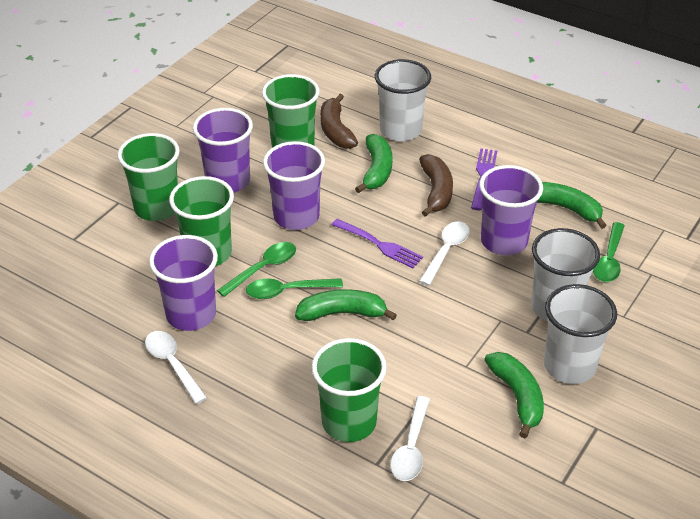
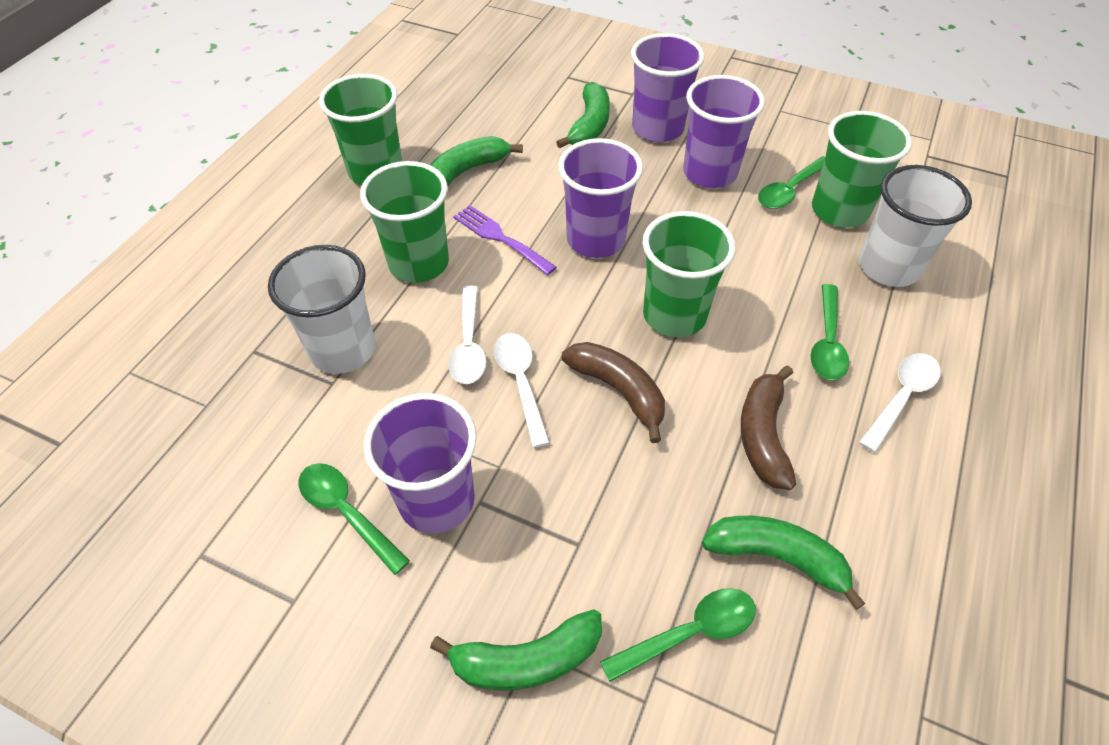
green spoon: [217,242,296,297] [246,278,343,299] [593,222,625,282] = 3 -> [299,463,410,575] [600,588,756,682] [758,156,825,209] [810,284,849,380] = 4
purple fork: [332,219,423,268] [471,149,497,210] = 2 -> [453,205,557,275] = 1
white cup: [375,59,431,141] [531,228,600,321] [544,284,617,384] = 3 -> [268,245,375,374] [859,165,972,287] = 2

